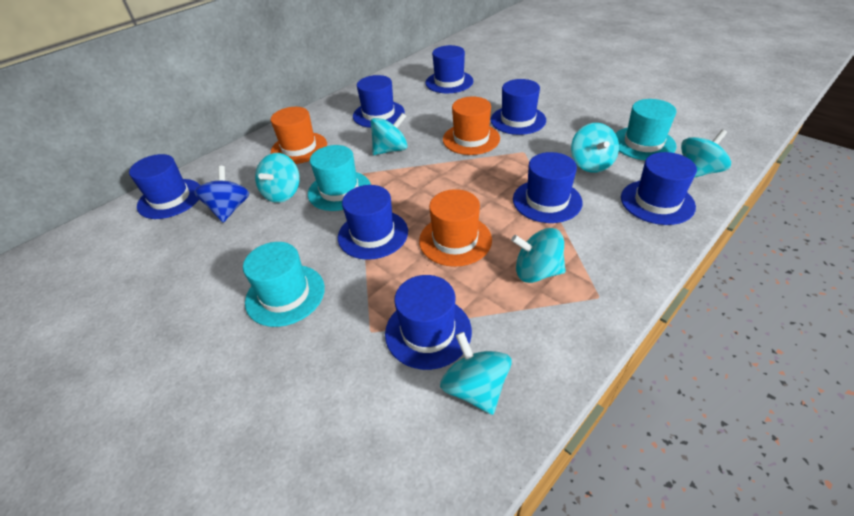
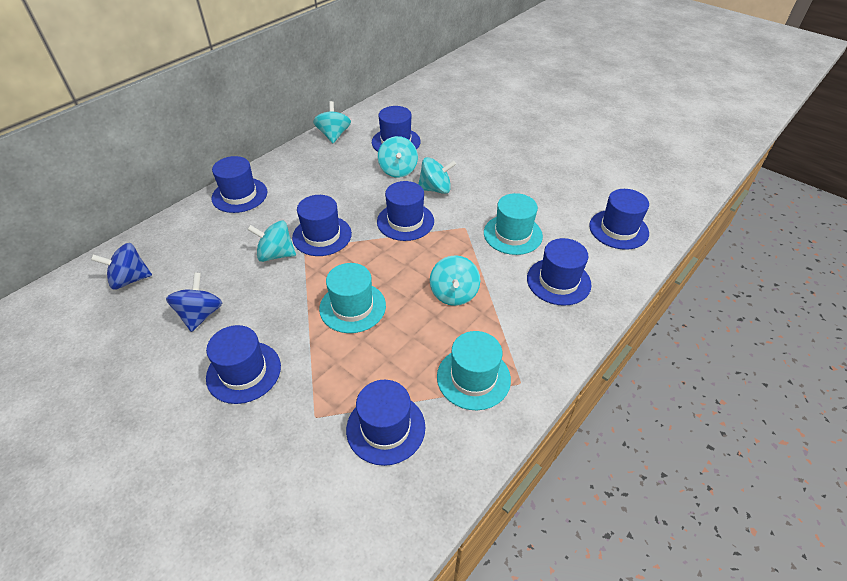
blue spinning top: [194,166,249,223] = 1 -> [91,243,152,290] [166,272,222,332] = 2
orange hat: [271,107,327,164] [419,189,492,267] [443,97,500,155] = 3 -> none = 0
turquoise spinning top: [255,153,300,203] [371,113,408,155] [440,332,512,415] [511,228,566,283] [571,123,619,173] [681,129,731,178] = 6 -> [247,220,296,262] [313,101,351,143] [378,136,418,178] [418,157,456,194] [430,255,480,306] = 5

